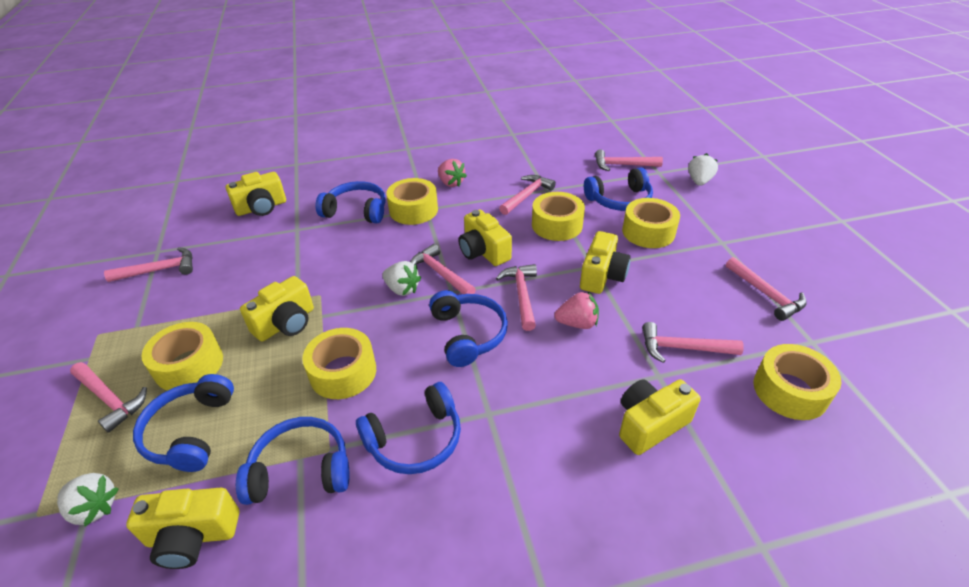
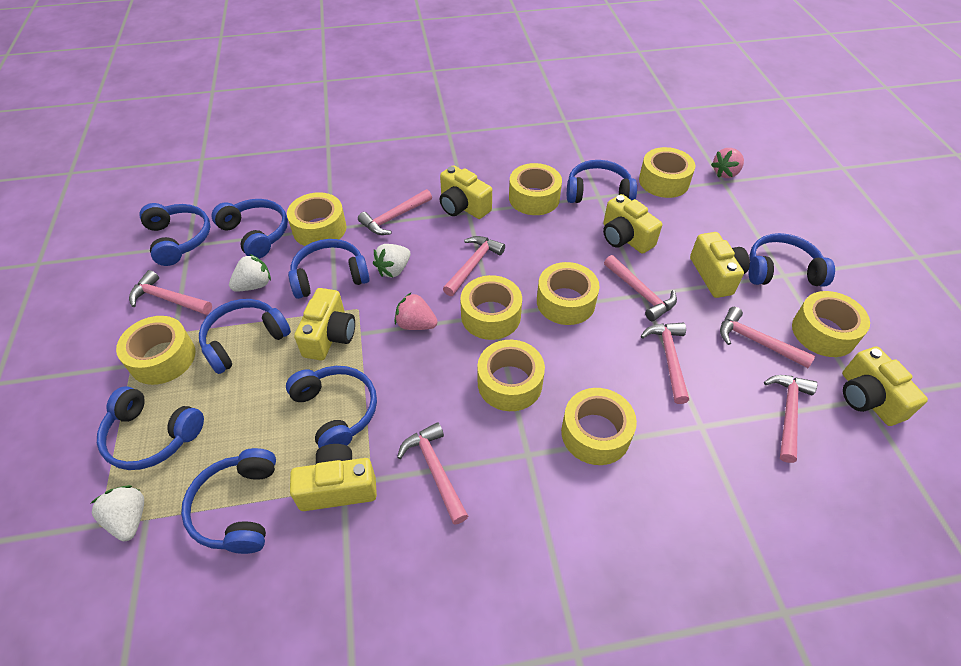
blue headphones: [133,374,234,472] [236,417,350,505] [315,181,386,223] [356,382,461,474] [429,290,508,367] [584,167,653,211] = 6 -> [97,386,204,470] [139,203,211,266] [181,448,276,554] [199,299,291,374] [212,199,288,259] [286,366,377,448] [288,239,370,299] [567,160,637,203] [748,233,835,287] = 9
yellow tape: [141,322,223,391] [302,328,376,399] [386,178,438,225] [532,192,585,241] [622,198,680,248] [753,344,841,420] = 6 -> [116,316,195,385] [287,192,346,246] [460,275,522,340] [477,340,545,411] [509,163,562,215] [537,262,600,325] [561,388,637,465] [639,147,695,198] [792,291,870,357] = 9

